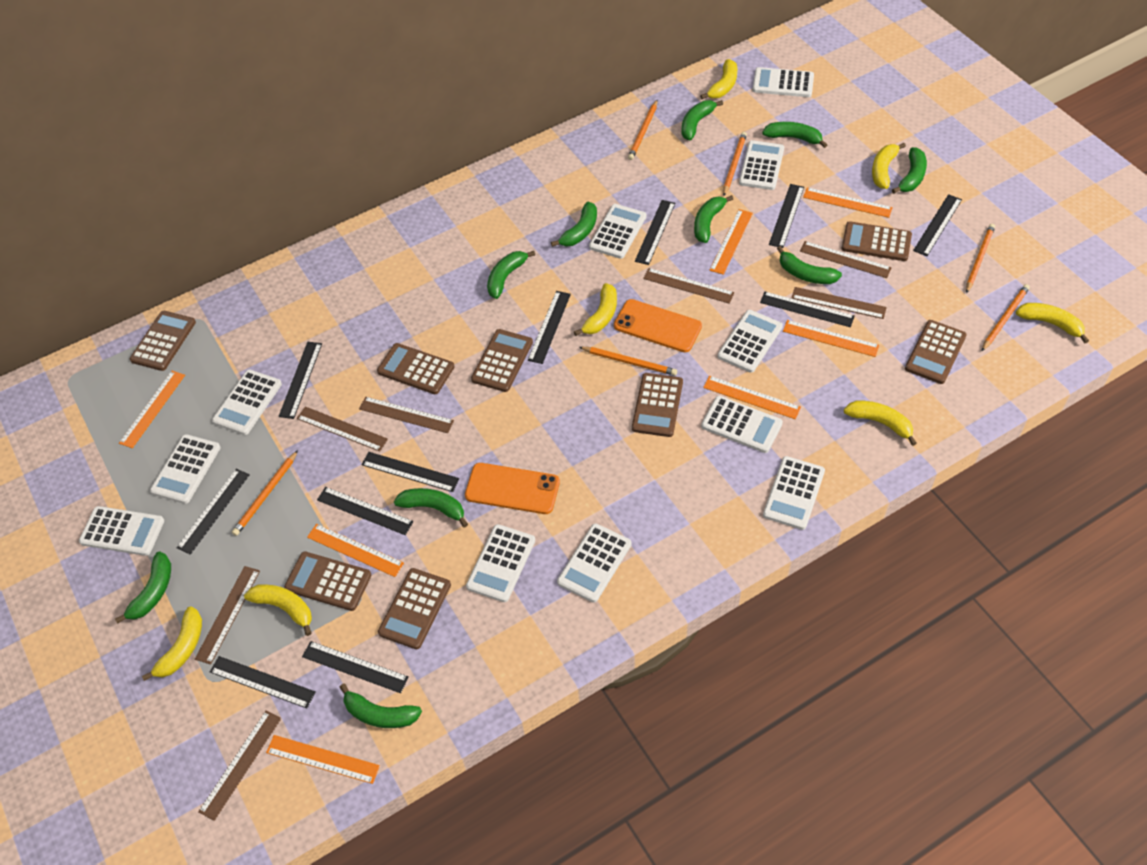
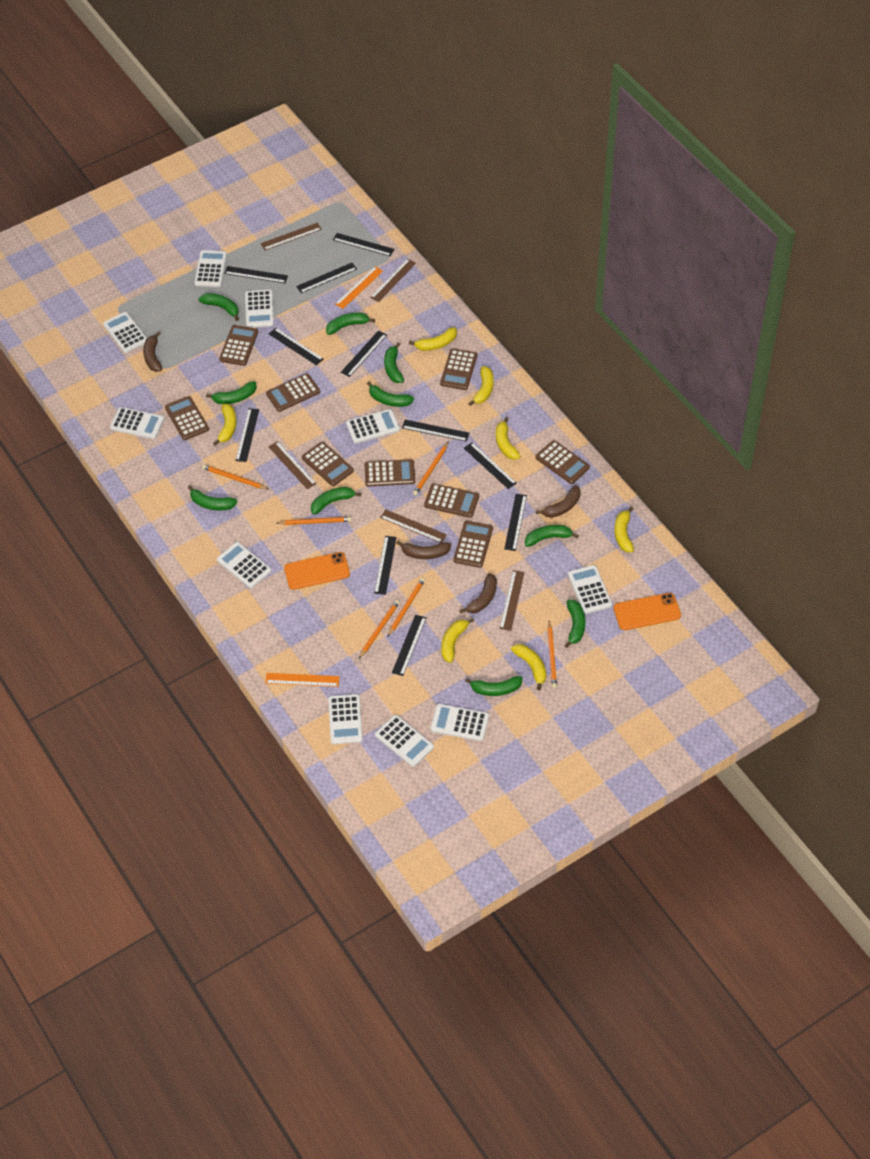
brown banana: none = 0 -> [143,331,162,372] [396,541,451,559] [459,573,497,614] [536,485,581,518] = 4
brown calculator: [130,311,196,371] [284,552,371,611] [377,343,454,394] [378,568,451,649] [471,329,533,392] [632,373,683,437] [841,221,912,261] [905,320,967,384] = 8 -> [165,396,209,440] [219,325,258,366] [266,373,320,412] [302,442,354,486] [365,459,415,487] [424,483,479,518] [440,348,477,390] [453,521,493,568] [535,440,590,484] = 9
brown ruler: [195,566,260,665] [198,710,281,821] [297,406,388,452] [359,397,454,433] [643,268,734,304] [792,287,887,319] [800,241,892,278] = 7 -> [261,223,322,250] [268,441,316,489] [370,259,416,302] [380,509,447,543] [499,570,524,631] = 5
orange ruler: [119,371,185,448] [266,735,380,784] [307,524,404,577] [703,376,801,419] [710,209,753,275] [783,320,879,357] [803,187,893,218] = 7 -> [265,673,340,687] [335,266,383,309] = 2
white calculator: [79,506,164,556] [150,434,221,504] [212,370,282,435] [466,524,535,602] [557,524,632,602] [589,204,646,259] [701,396,783,453] [718,310,783,373] [739,140,784,190] [753,67,814,97] [763,456,825,530] = 11 -> [103,312,147,353] [110,407,164,439] [194,250,227,287] [217,542,272,588] [245,290,274,328] [328,694,363,744] [346,409,400,444] [375,715,434,767] [430,704,489,741] [568,565,612,614] = 10

